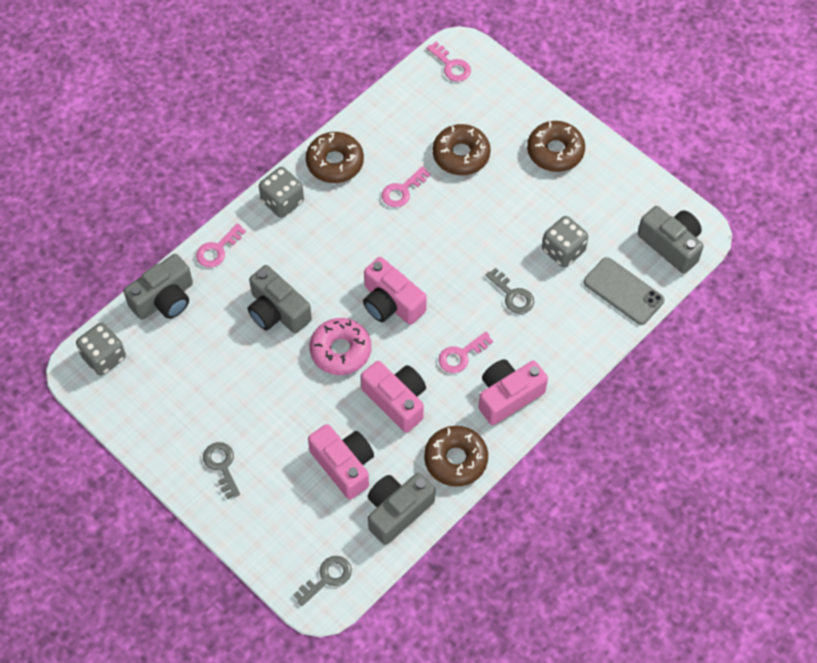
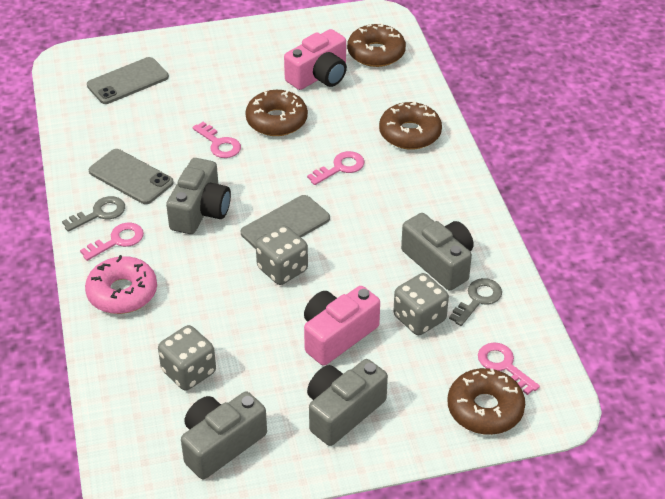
grey key: [203,442,240,499] [294,556,352,606] [485,268,534,314] = 3 -> [62,196,125,232] [449,278,502,326] = 2
grey phone: [584,257,664,325] = 1 -> [87,57,169,104] [89,149,174,204] [241,195,330,249] = 3
pink camera: [308,424,374,500] [361,361,426,433] [363,257,427,325] [479,359,548,425] = 4 -> [284,29,347,90] [304,286,380,366] = 2

